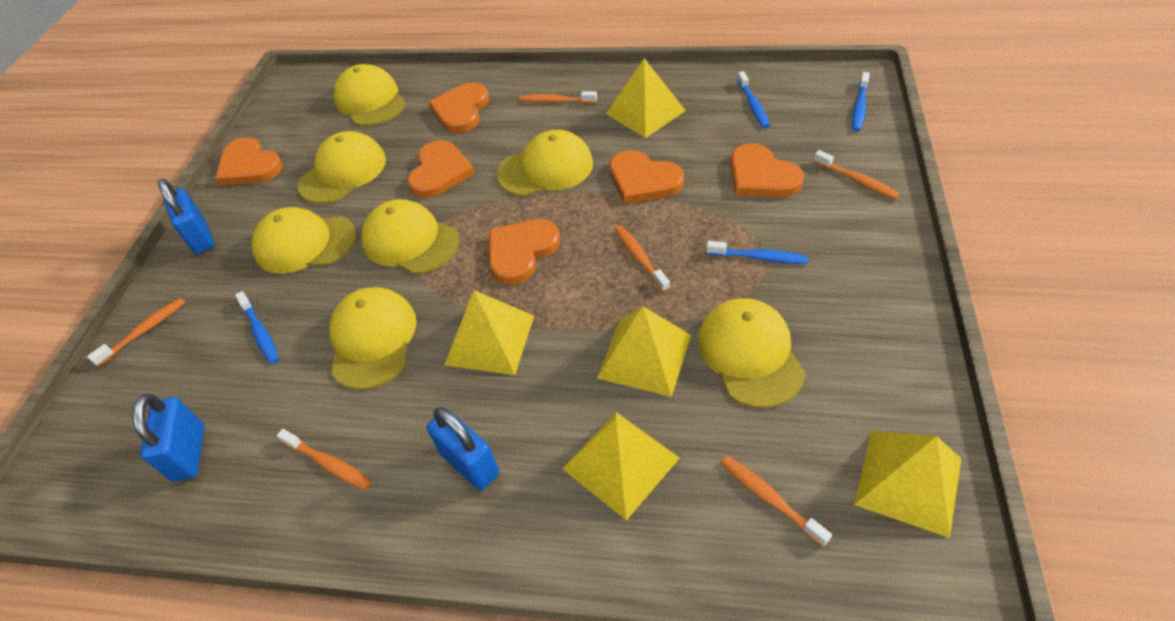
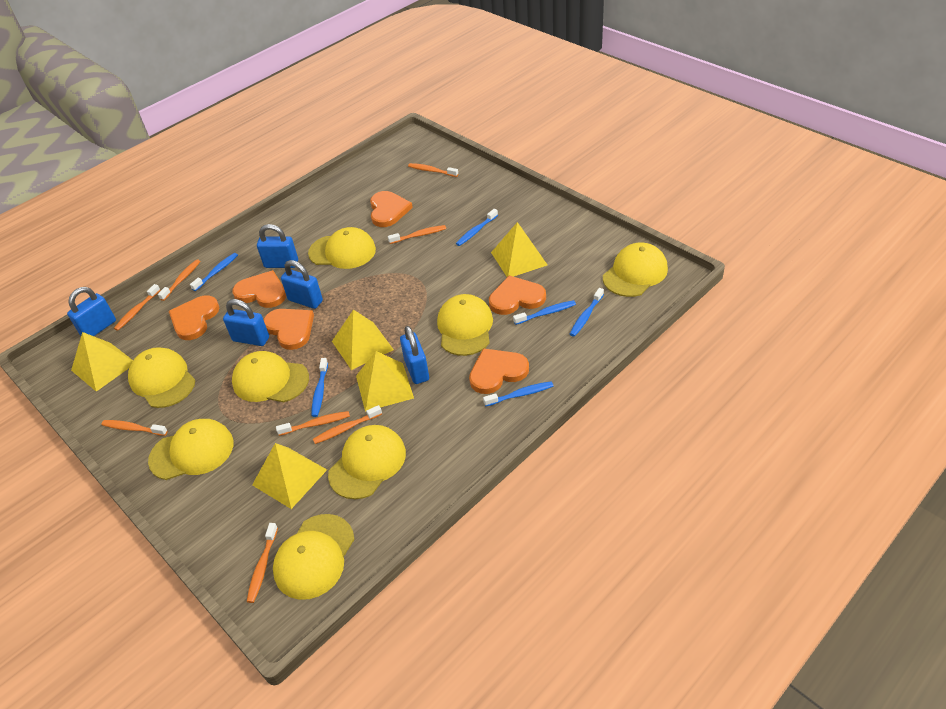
blue padlock: [132,394,204,482] [158,179,214,254] [427,407,499,490] = 3 -> [67,287,116,336] [223,299,269,346] [257,224,298,268] [281,260,323,309] [400,326,429,384] = 5
blue toothbrush: [235,291,279,364] [707,241,808,264] [737,71,770,128] [852,72,870,131] = 4 -> [190,253,238,291] [311,358,328,417] [456,209,498,246] [483,381,553,406] [513,300,576,325] [570,288,604,337] = 6
orange toothbrush: [87,298,186,367] [277,429,372,490] [519,91,597,104] [614,225,670,292] [721,456,832,547] [814,150,900,200] = 6 -> [102,420,168,436] [114,284,160,331] [158,259,200,301] [247,523,278,603] [276,411,350,436] [313,405,382,444] [388,225,446,244] [408,163,458,177] = 8
yellow cap: [252,207,357,274] [297,131,386,204] [329,287,417,390] [334,64,406,126] [361,199,459,274] [497,130,593,197] [698,298,805,408] = 7 -> [128,347,196,408] [148,419,234,480] [232,351,309,402] [273,514,355,600] [308,227,376,269] [328,425,406,499] [437,294,493,356] [603,242,668,297] = 8

